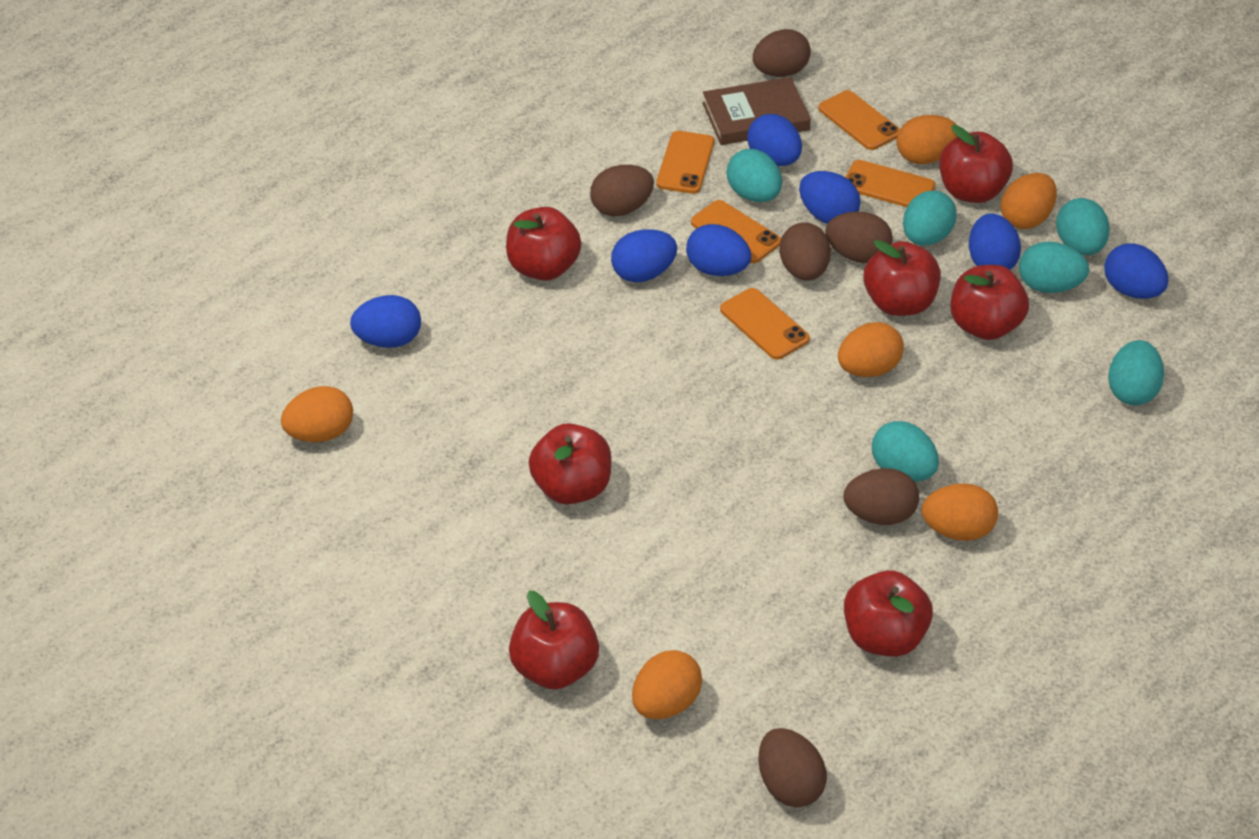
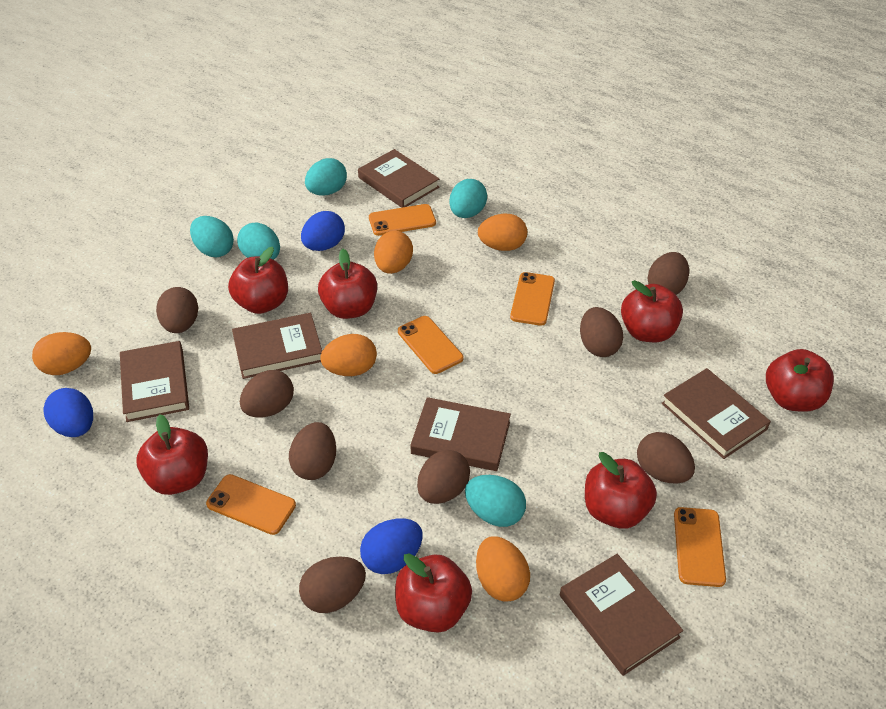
blue egg: [350,295,421,348] [611,229,677,282] [686,224,751,276] [747,114,802,166] [799,171,861,224] [969,213,1021,270] [1104,243,1169,299] = 7 -> [43,388,93,437] [301,211,345,251] [360,518,423,574] = 3
brown book: [702,77,811,145] = 1 -> [120,341,189,422] [232,313,322,379] [358,149,439,208] [410,397,511,471] [560,554,683,676] [661,368,771,459] = 6
brown egg: [590,165,654,216] [753,29,811,77] [758,728,827,807] [779,222,831,281] [825,211,893,263] [844,468,919,525] = 6 -> [156,287,198,333] [240,370,294,418] [289,422,336,480] [299,556,366,613] [417,450,470,504] [580,307,623,357] [637,432,695,484] [647,252,689,295] = 8
orange egg: [281,386,353,442] [632,650,702,719] [838,322,904,377] [897,115,957,164] [922,483,998,541] [1001,173,1057,229] = 6 -> [32,332,91,375] [320,334,377,376] [374,231,413,274] [476,536,530,602] [478,214,527,251] = 5
turquoise egg: [726,149,782,202] [872,421,939,481] [903,191,957,245] [1019,242,1089,293] [1056,198,1110,255] [1108,340,1164,406] = 6 -> [190,216,234,257] [237,222,280,260] [305,158,347,195] [449,179,487,218] [465,475,526,527] = 5

